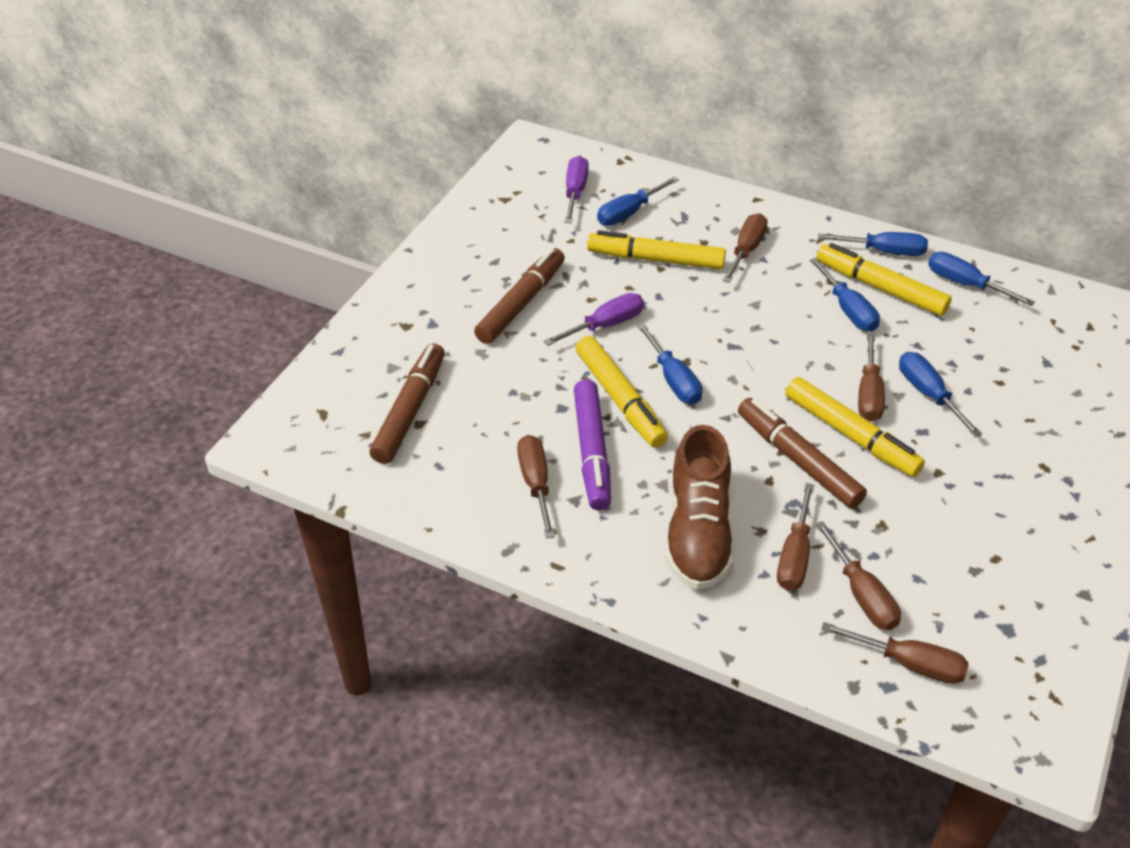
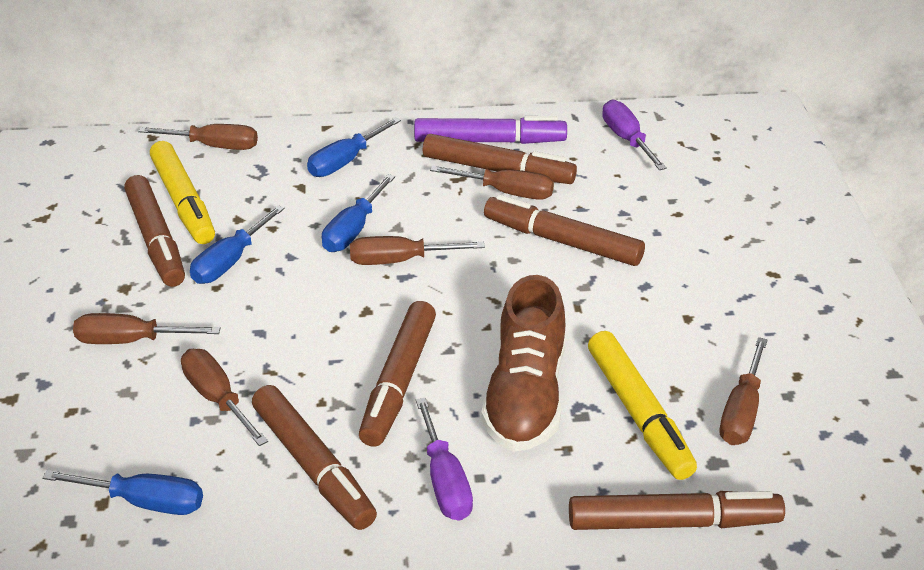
blue screwdriver: [597,176,679,226] [637,323,703,404] [810,258,880,331] [818,232,928,256] [899,352,982,437] [928,252,1035,306] = 6 -> [42,470,203,515] [190,205,285,284] [307,117,401,177] [322,174,395,252] = 4
brown marker: [369,343,445,464] [474,248,565,344] [738,398,867,509] = 3 -> [124,175,185,287] [252,385,377,530] [359,301,436,447] [423,134,577,184] [484,195,645,266] [569,491,785,530] = 6
yellow marker: [576,336,668,448] [587,230,726,269] [785,377,925,477] [816,243,952,316] = 4 -> [150,141,215,244] [588,331,697,480] = 2

